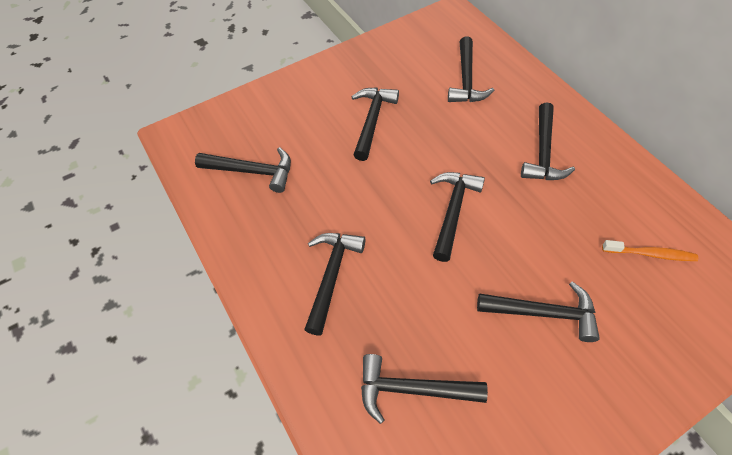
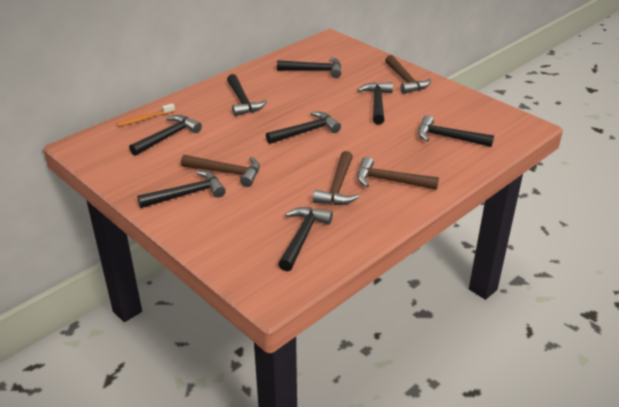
brown hammer: none = 0 -> [181,155,260,187] [313,151,359,205] [357,157,439,190] [385,55,431,94] = 4

